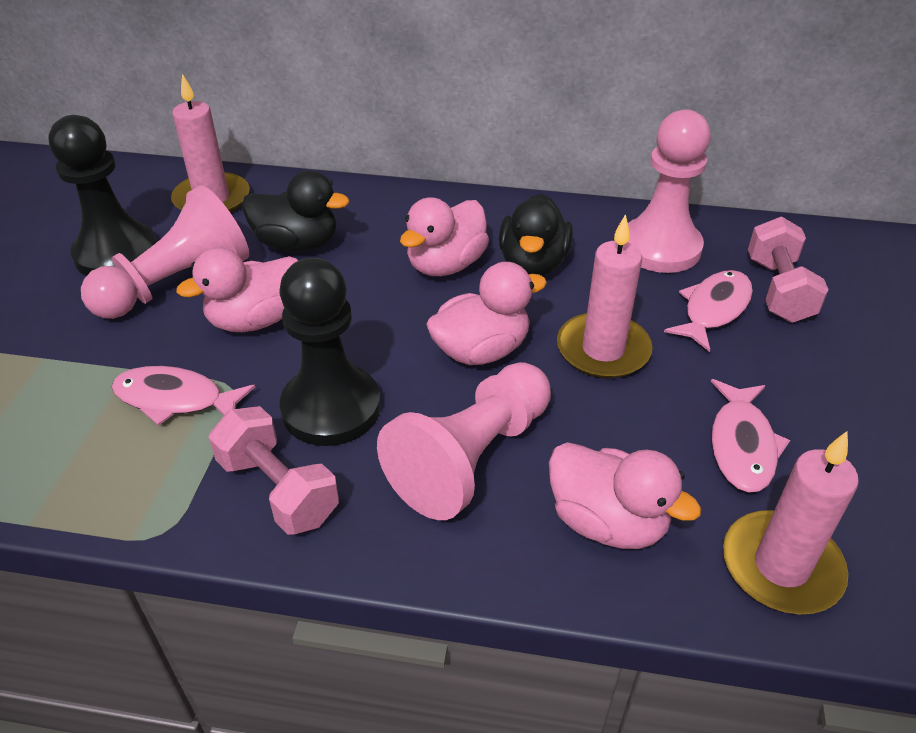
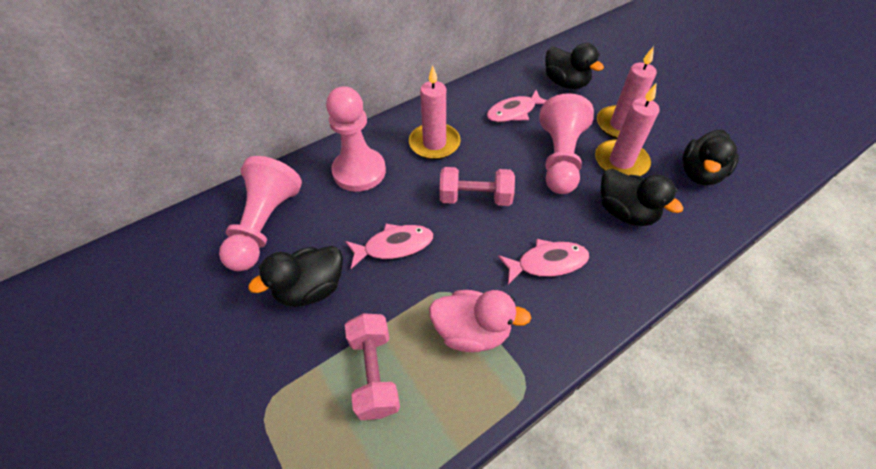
black duck: [242,170,349,252] [499,194,573,276] = 2 -> [249,246,343,307] [545,43,604,89] [600,169,683,226] [683,130,739,185] = 4
black pawn: [49,115,157,276] [280,258,381,446] = 2 -> none = 0
pink duck: [177,247,298,332] [400,197,489,276] [426,262,547,365] [549,442,701,549] = 4 -> [429,290,531,353] = 1

